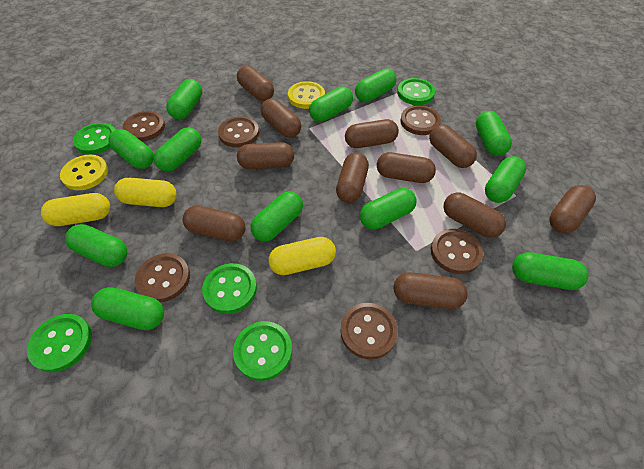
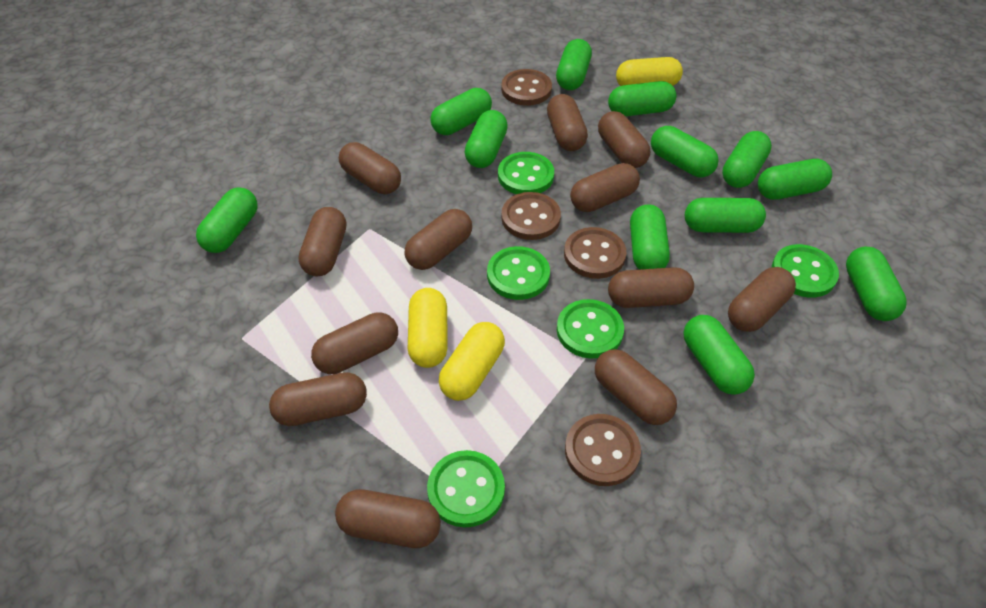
brown button: [122,111,165,142] [135,253,190,302] [218,116,259,148] [341,303,398,359] [400,105,441,135] [431,229,483,274] = 6 -> [501,69,552,106] [501,192,561,240] [564,227,627,279] [565,414,641,486] = 4
brown capsule: [182,206,246,242] [237,66,274,101] [237,142,294,169] [261,99,301,138] [336,153,369,203] [345,119,399,148] [377,152,436,183] [394,272,468,309] [429,125,477,168] [443,193,506,238] [549,185,596,233] = 11 -> [269,372,367,426] [299,207,346,276] [311,312,398,374] [335,489,441,548] [339,142,401,194] [405,209,472,270] [547,94,588,151] [570,163,640,212] [595,349,677,425] [598,111,650,168] [608,267,694,308] [728,267,796,332] = 12
yellow button: [60,155,108,190] [288,81,325,109] = 2 -> none = 0

